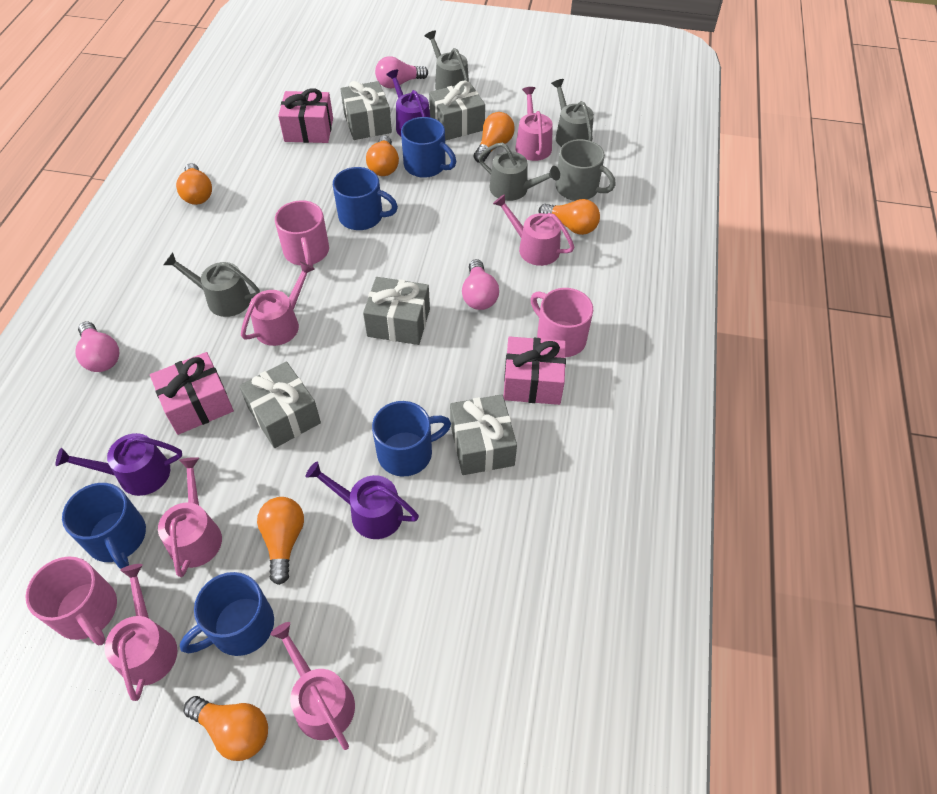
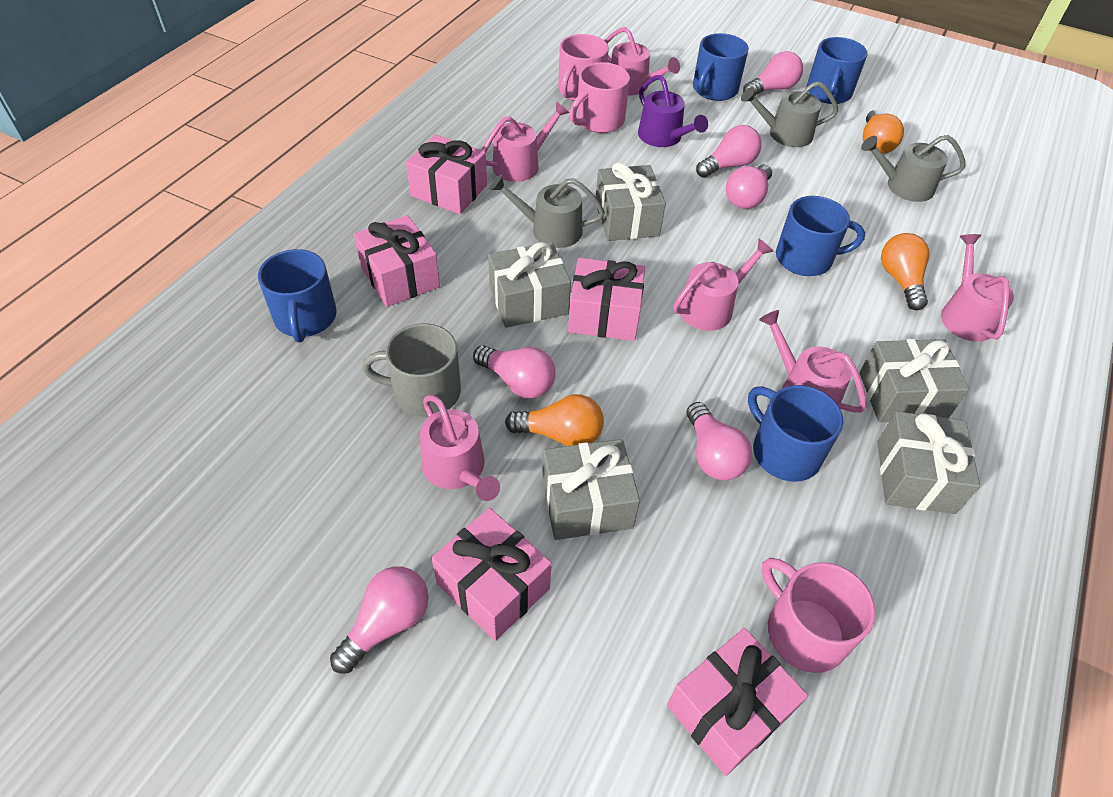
grey watering can: [164,252,260,317] [425,30,469,90] [479,142,560,201] [551,79,594,147] = 4 -> [490,175,605,248] [741,81,838,147] [861,135,966,202] = 3
orange light bulb: [176,163,212,205] [183,696,268,761] [257,497,304,585] [366,136,399,176] [473,112,515,163] [539,199,600,235] = 6 -> [505,394,604,446] [863,110,904,154] [881,233,929,310] = 3
pink gift: [150,352,234,435] [278,88,333,143] [503,337,566,405] = 3 -> [354,215,440,307] [406,134,487,214] [432,508,552,641] [568,258,645,341] [667,628,808,776] = 5
pink light bulb: [75,321,120,372] [375,56,428,88] [462,259,499,310] = 3 -> [330,567,429,673] [473,345,556,398] [686,402,752,480] [696,125,762,178] [726,164,772,209] [743,51,803,96] = 6
purple watering can: [55,433,182,496] [306,461,419,539] [386,69,431,136] = 3 -> [638,75,708,147] = 1

